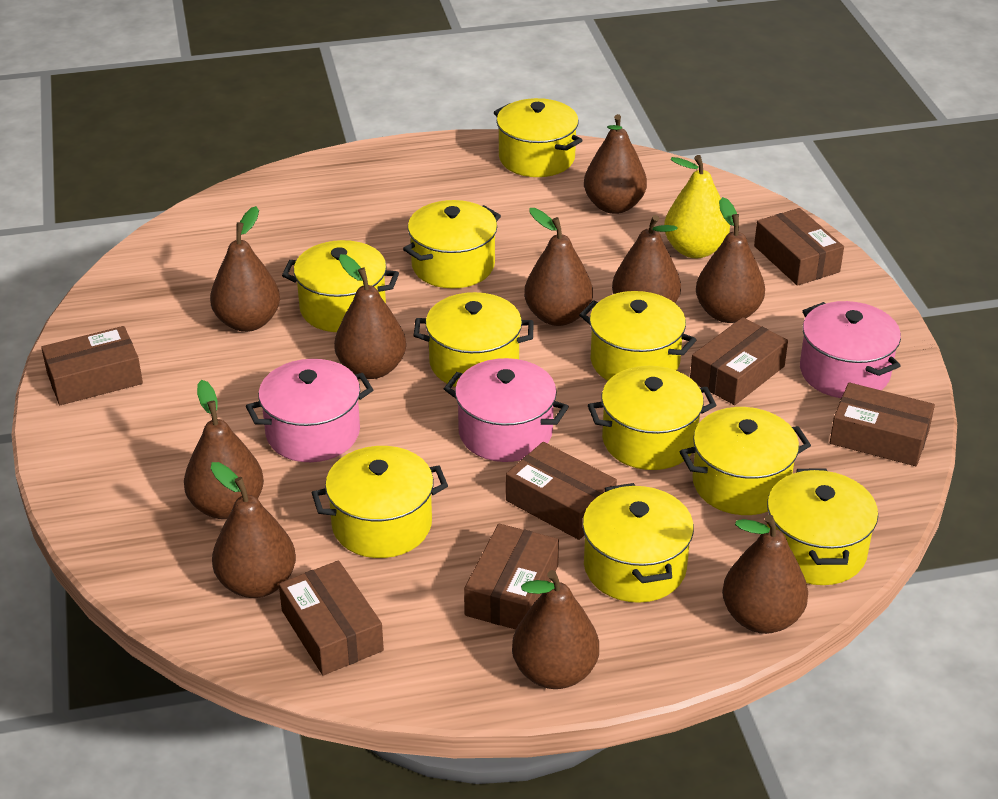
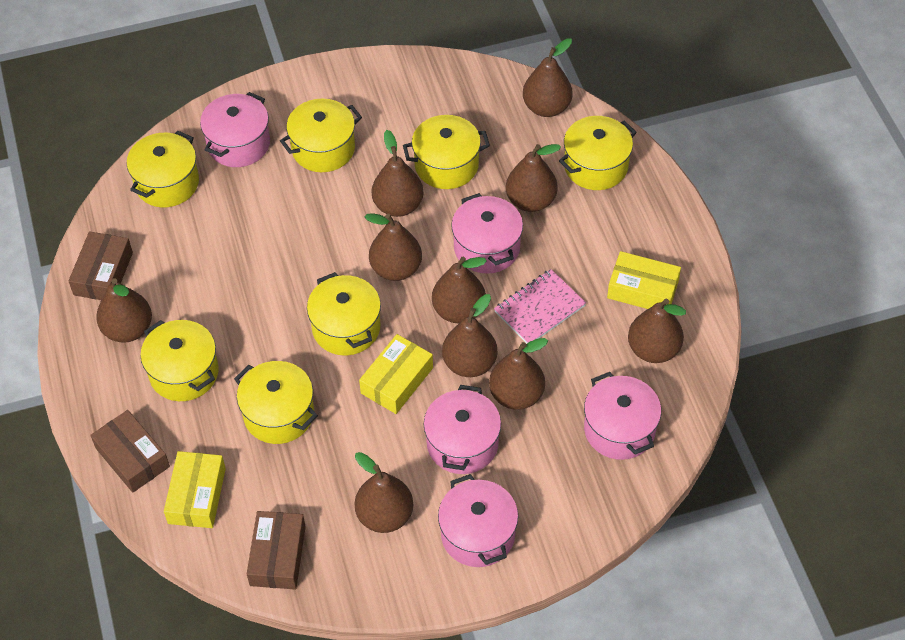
brown box: [41,326,143,405] [279,560,384,675] [464,524,559,629] [506,442,617,540] [690,317,788,405] [754,208,844,286] [830,382,935,466] = 7 -> [68,231,133,300] [90,410,170,493] [247,511,305,589] = 3
pink notebook: none = 0 -> [494,269,586,343] = 1
pink pot: [246,359,373,462] [444,358,569,462] [800,301,901,398] = 3 -> [200,92,270,167] [424,385,501,474] [438,474,518,567] [451,193,523,274] [584,372,661,460] = 5
yellow box: none = 0 -> [164,451,226,528] [359,334,433,414] [607,251,681,309] = 3
yellow pear: [664,155,730,258] = 1 -> none = 0
yellow pot: [282,240,399,332] [312,446,448,558] [403,200,501,288] [414,292,534,387] [494,98,583,177] [579,291,696,381] [582,483,694,603] [588,366,716,470] [680,407,811,515] [767,469,878,585] = 10 -> [127,131,199,207] [140,320,219,401] [234,361,318,444] [280,99,362,172] [307,272,381,355] [403,115,490,189] [559,116,637,190] = 7

